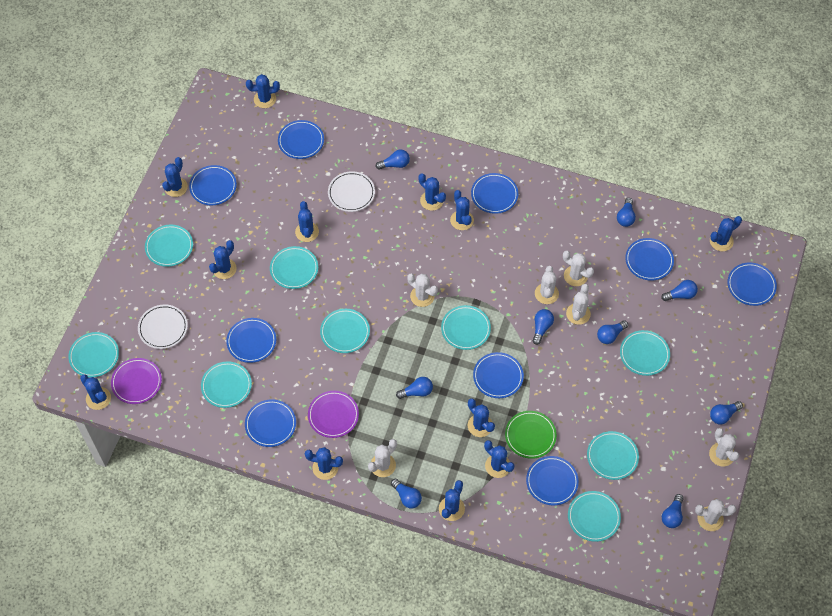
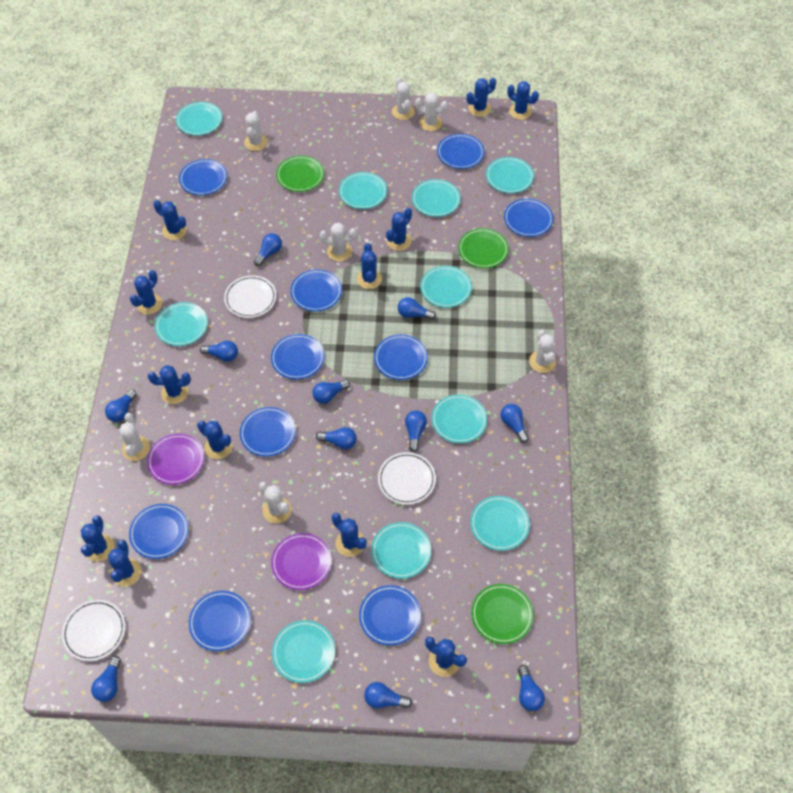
blue light bulb: [376,150,410,170] [391,479,422,509] [396,377,433,399] [532,309,554,345] [597,320,628,344] [617,198,636,227] [661,280,698,301] [662,494,684,528] [710,401,743,424] = 9 -> [91,656,121,702] [105,389,137,422] [200,340,238,362] [254,233,282,266] [312,379,350,404] [316,427,357,449] [364,682,412,708] [398,297,436,320] [405,410,427,452] [500,404,529,443] [518,665,545,711] = 11
blue plate: [189,165,237,205] [226,318,276,363] [245,399,296,447] [278,120,324,159] [471,173,518,214] [473,352,524,398] [526,456,579,505] [625,238,674,281] [728,263,777,306] = 9 -> [129,504,189,559] [179,159,227,196] [188,591,251,651] [240,407,296,457] [271,334,325,379] [290,269,342,311] [359,585,421,646] [374,334,428,380] [437,134,485,169] [504,198,554,237] = 10
green plate: [505,411,557,459] = 1 -> [276,155,324,192] [458,228,509,268] [471,584,534,644] = 3
turquoise plate: [68,332,119,378] [145,225,193,267] [201,362,252,408] [270,246,318,289] [320,309,370,353] [441,305,491,350] [568,491,621,542] [587,431,639,480] [620,330,670,376] = 9 -> [155,302,208,346] [176,102,222,136] [272,620,335,683] [339,172,387,209] [371,522,431,579] [412,179,461,217] [420,266,472,308] [431,394,487,443] [470,496,530,551] [486,157,534,193] = 10
white plate: [138,304,188,349] [328,171,375,212] = 2 -> [62,600,125,661] [224,275,276,318] [378,452,436,505] = 3

